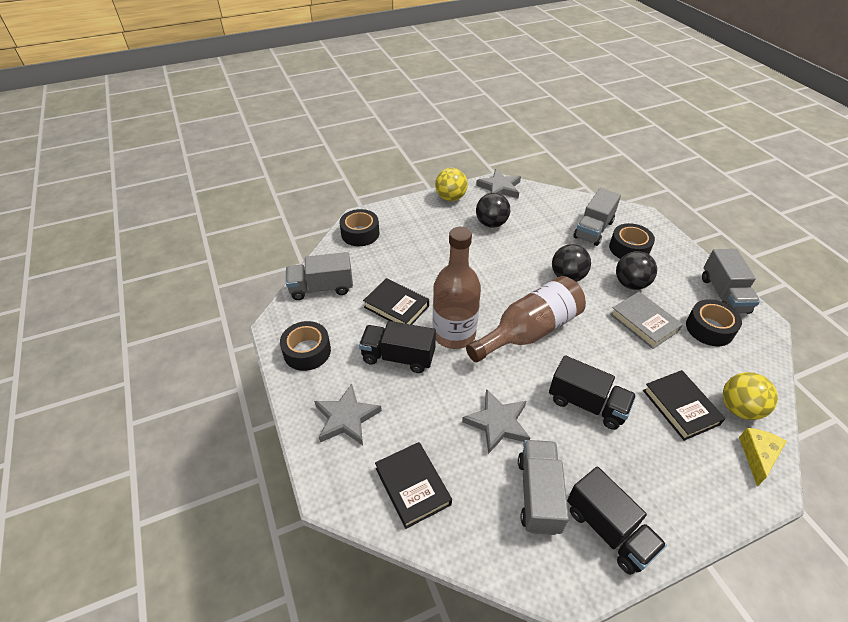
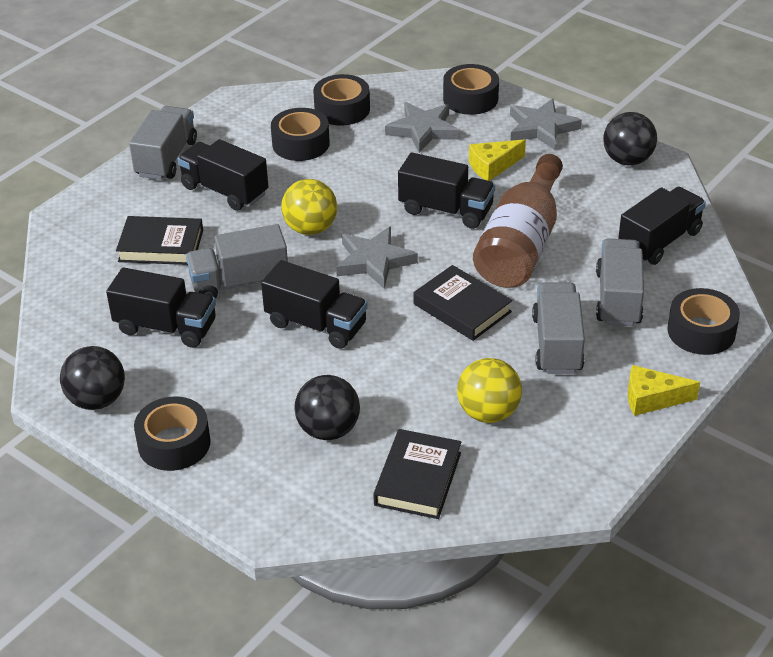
black tape: [280,321,331,371] [339,209,379,246] [609,223,655,259] [686,299,742,346] = 4 -> [134,397,211,471] [271,108,330,161] [313,74,370,126] [443,64,499,115] [668,288,740,355] = 5
black truck: [359,321,436,373] [549,355,636,430] [567,467,667,575] = 3 -> [106,267,216,348] [177,139,269,211] [261,260,368,349] [398,153,495,229] [618,187,706,265] = 5
brown bottle: [433,227,481,349] [466,276,586,362] = 2 -> [473,154,563,288] = 1
grey book: [610,292,683,349] = 1 -> none = 0
yellow cheese: [739,428,787,486] = 1 -> [469,139,526,181] [628,365,700,416] = 2

